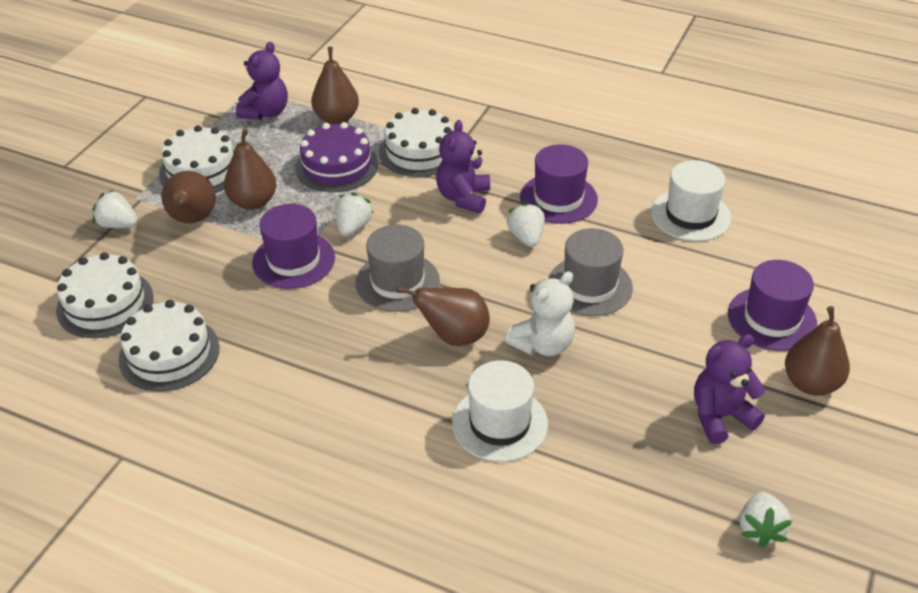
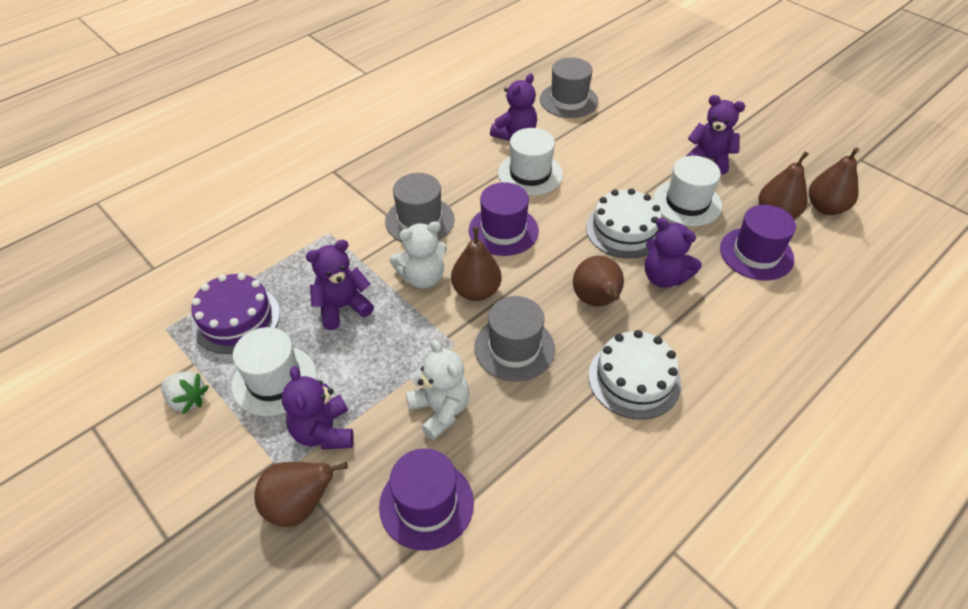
grey hat: [355,224,440,312] [548,228,633,316] = 2 -> [385,173,455,243] [474,296,555,382] [540,57,598,118] = 3
purple teddy bear: [236,42,288,120] [436,120,490,214] [694,334,766,444] = 3 -> [282,366,354,450] [306,239,374,330] [490,73,537,141] [645,218,702,288] [687,95,745,175] = 5
white cake: [56,252,153,338] [118,300,220,391] [159,125,234,193] [379,108,453,177] = 4 -> [586,188,661,258] [588,330,681,420] = 2
white hat: [452,361,548,462] [651,160,731,241] = 2 -> [232,327,317,416] [498,128,563,196] [653,156,722,226] = 3
white strawberry: [93,190,138,228] [335,192,373,236] [507,202,545,247] [740,492,792,548] = 4 -> [161,371,209,414] = 1
white teddy bear: [505,271,575,356] = 1 -> [389,221,447,288] [406,339,469,440] = 2

